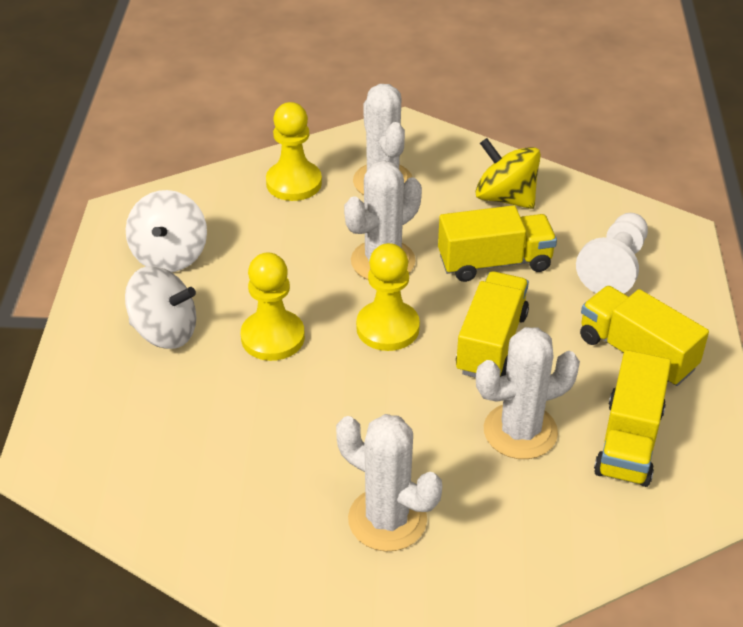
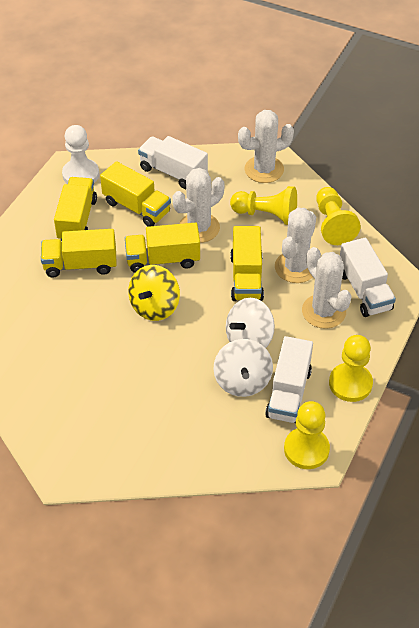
white truck: none = 0 -> [138,136,208,189] [265,336,313,424] [340,237,396,317] = 3
yellow pawn: [241,253,305,361] [266,102,322,201] [356,243,420,351] = 3 -> [230,186,297,225] [284,401,330,469] [316,187,361,245] [329,335,373,402] = 4
yellow truck: [438,205,557,282] [456,271,529,378] [580,286,709,386] [594,350,671,487] = 4 -> [41,229,117,278] [54,177,97,241] [100,161,171,227] [125,223,200,273] [230,226,264,301] = 5

